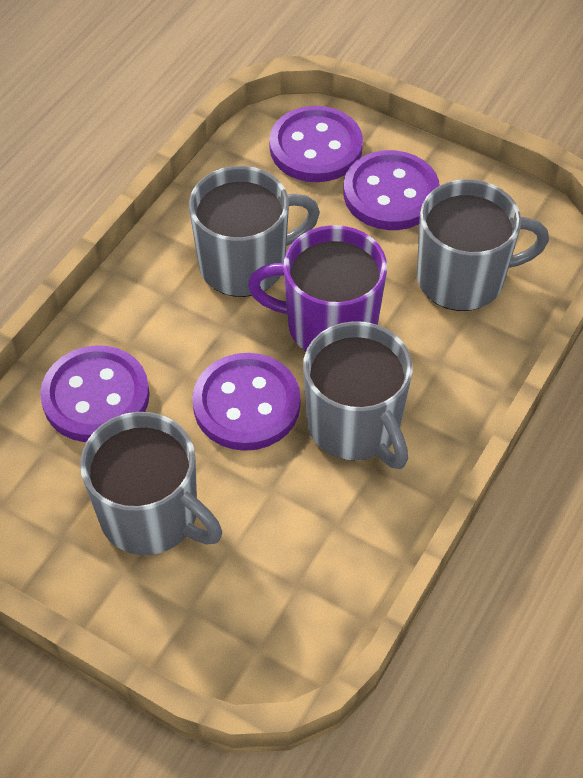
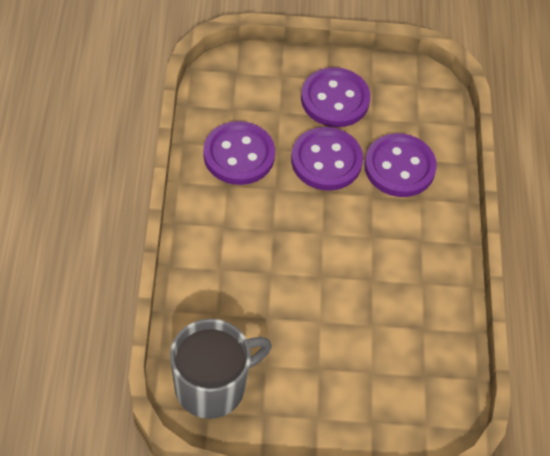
grey mug: [80,412,222,555] [189,166,320,297] [303,321,412,469] [417,179,549,311] = 4 -> [170,319,272,419] = 1
purple mug: [248,225,387,351] = 1 -> none = 0

